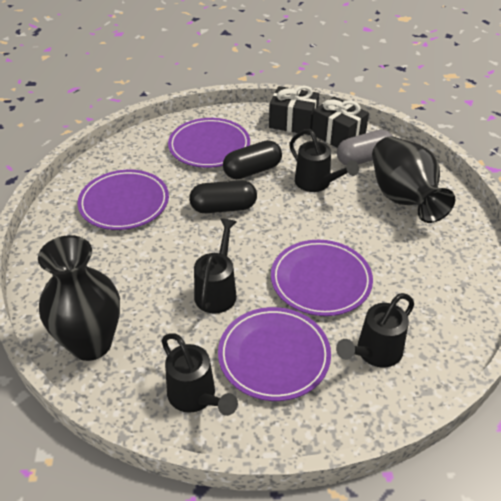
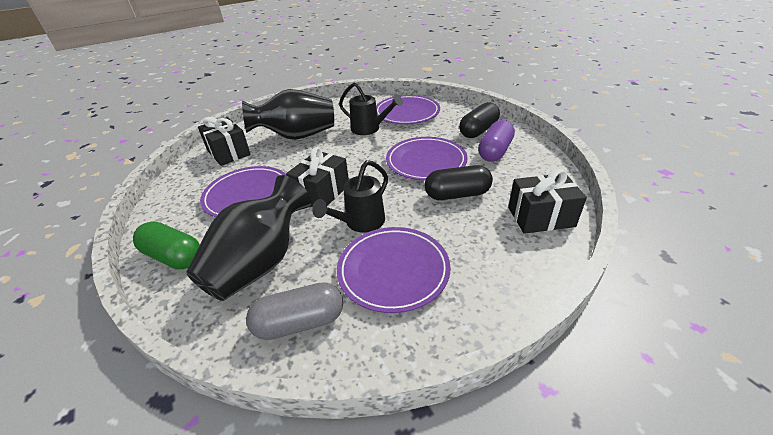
black gift: [269,85,319,135] [312,96,369,148] = 2 -> [198,117,251,166] [286,147,349,207] [508,169,587,234] = 3
black watering can: [162,333,238,416] [194,218,237,314] [289,129,359,192] [336,293,414,368] = 4 -> [312,160,388,233] [339,83,403,135] = 2
green capsule: none = 0 -> [133,221,200,269] = 1
purple capsule: none = 0 -> [478,120,515,162] = 1

